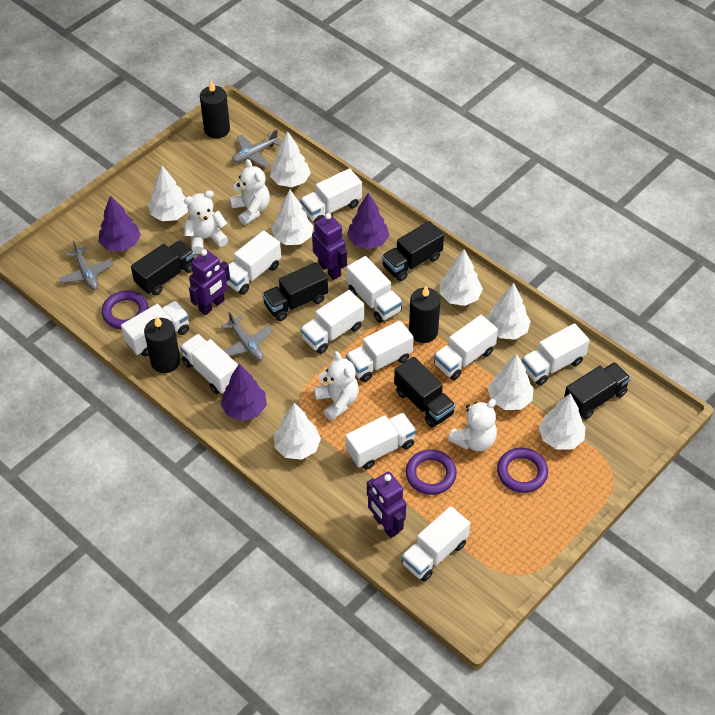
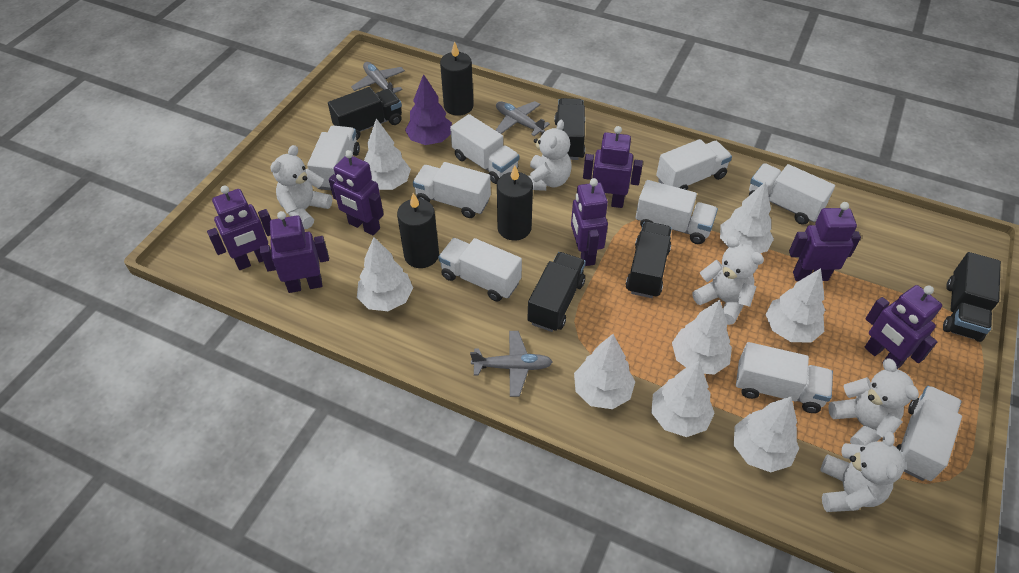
purple ring: [102,290,149,329] [406,449,457,495] [497,448,548,493] = 3 -> none = 0
purple robot: [189,249,230,315] [312,213,347,280] [367,472,407,538] = 3 -> [207,185,271,270] [260,211,329,293] [329,150,384,235] [571,178,608,266] [583,126,643,208] [789,202,861,281] [864,285,942,369] = 7
purple tree: [99,195,141,252] [221,364,267,421] [347,193,389,249] = 3 -> [405,74,452,145] = 1
white teddy bear: [184,190,228,254] [230,159,270,225] [314,351,359,421] [448,399,497,451] = 4 -> [270,145,332,229] [527,120,572,191] [693,236,764,325] [821,431,905,512] [828,358,919,445] = 5
white truck: [121,301,189,357] [180,334,238,394] [227,230,281,295] [300,168,362,224] [300,290,364,354] [345,413,416,469] [346,320,414,382] [347,256,403,323] [401,506,470,582] [434,315,498,380] [522,323,590,386] = 11 -> [307,125,360,190] [413,162,491,218] [438,238,522,302] [450,114,519,184] [635,180,718,244] [656,139,732,190] [736,342,833,413] [749,163,835,225] [896,386,962,481] = 9

